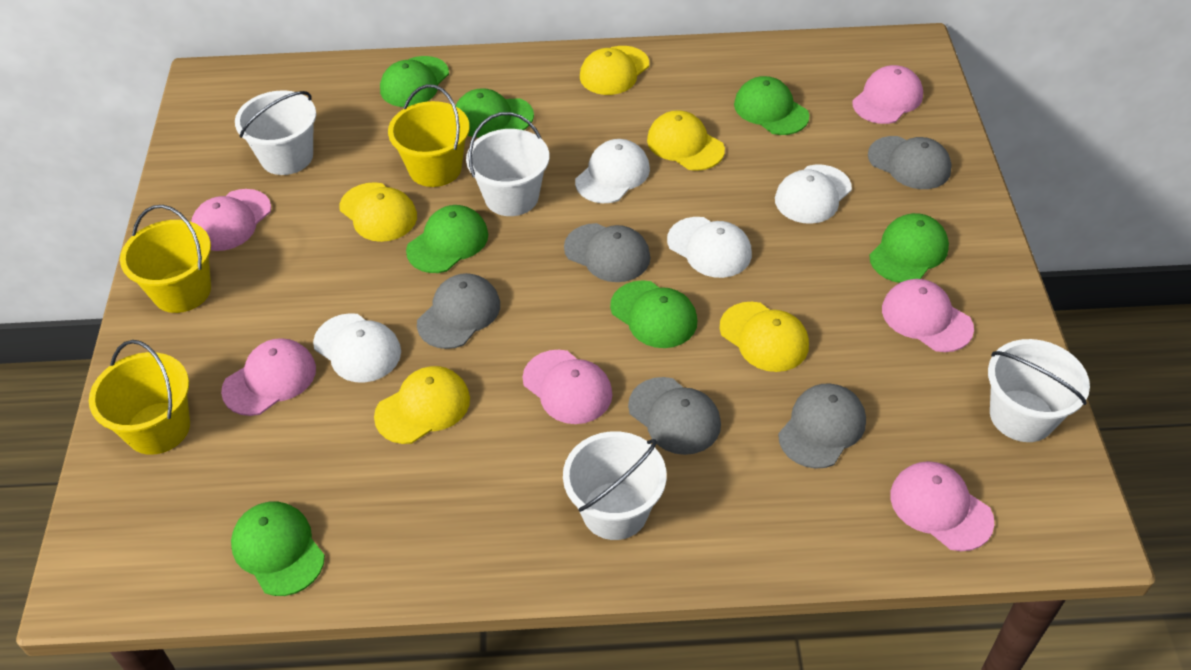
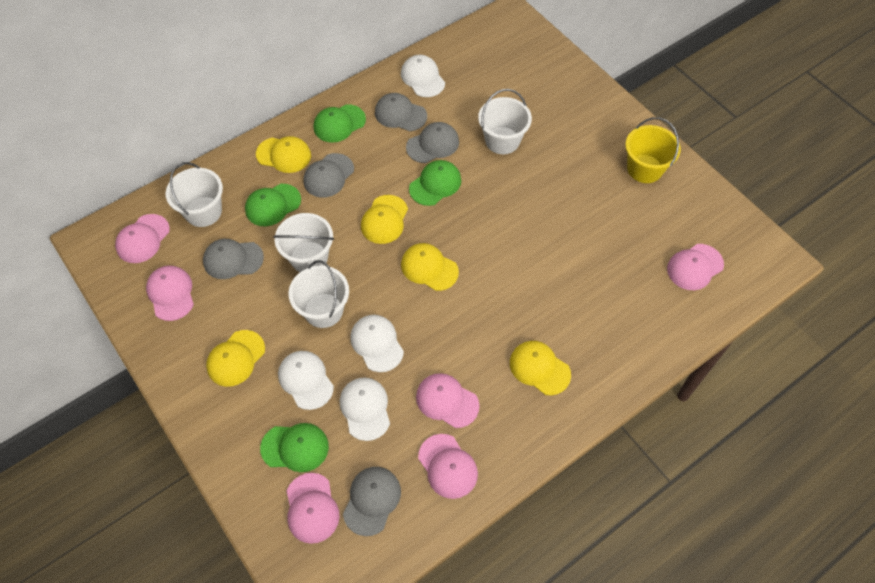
green cap: [231,502,325,596] [380,56,449,107] [406,205,488,273] [456,88,534,138] [610,280,698,348] [734,76,809,135] [869,213,949,283] = 7 -> [245,184,301,226] [260,423,329,472] [314,104,366,143] [409,160,461,206] = 4
yellow bucket: [89,340,190,455] [120,205,211,313] [388,84,470,187] = 3 -> [625,117,681,183] = 1

